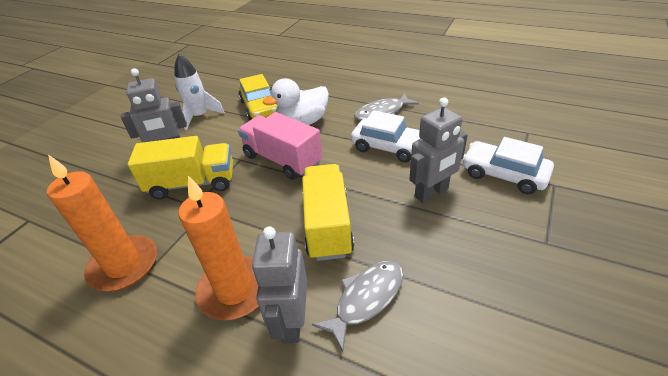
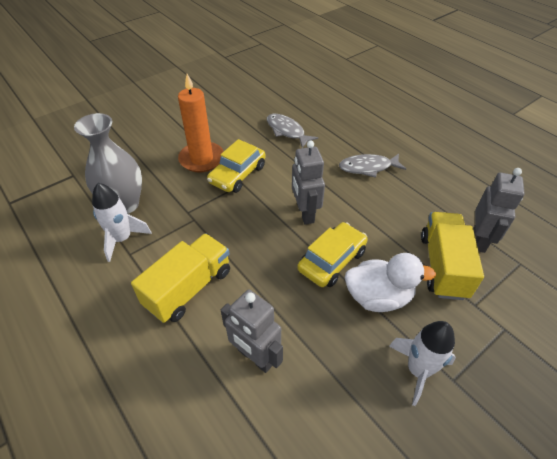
grey vase: none = 0 -> [74,113,142,214] = 1
orange candle: [47,155,157,291] [178,176,258,320] = 2 -> [178,74,224,173] = 1
pink truck: [238,112,323,180] = 1 -> none = 0
white car: [351,110,421,162] [462,137,554,194] = 2 -> none = 0
white rocket: [174,54,225,131] = 1 -> [92,183,152,262] [389,321,456,406] = 2
yellow car: [238,74,278,120] = 1 -> [207,139,266,193] [297,222,368,287] = 2

